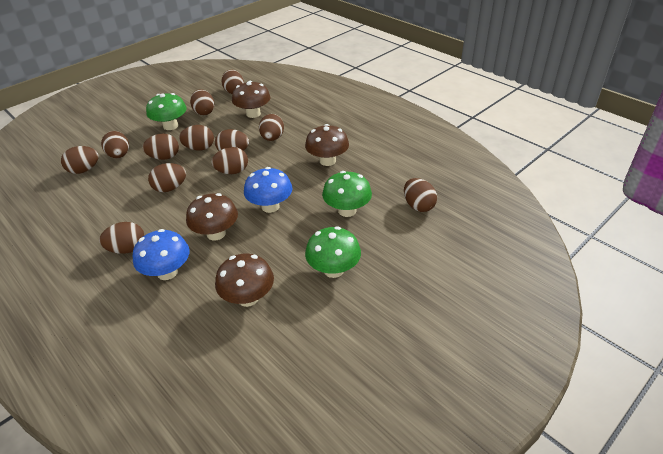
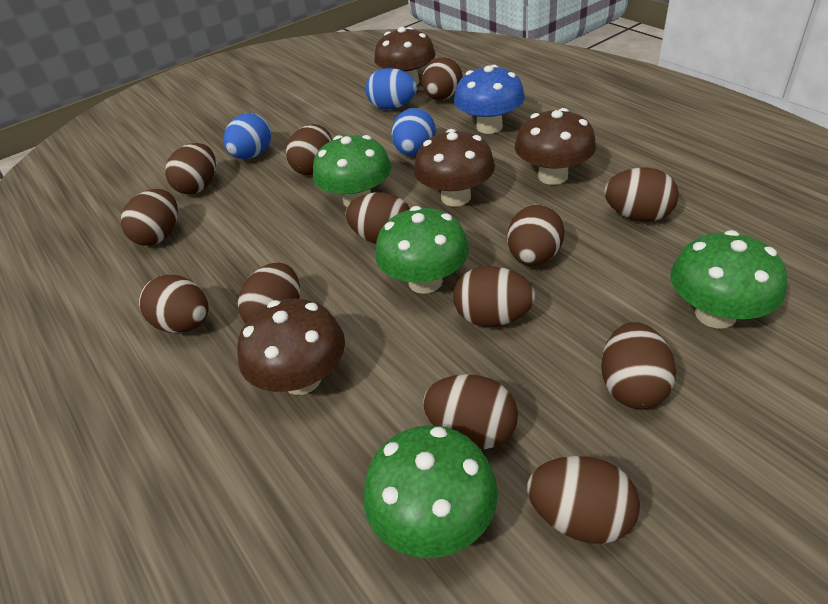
blue egg: none = 0 -> [223,113,271,159] [365,68,417,110] [391,108,436,156] = 3
blue mushroom: [132,229,189,280] [244,167,292,213] = 2 -> [454,65,525,134] = 1
brown egg: [61,146,99,174] [99,222,145,254] [101,131,129,158] [143,134,179,160] [148,163,186,192] [179,125,214,151] [190,89,214,115] [211,147,248,174] [215,129,249,151] [222,70,244,94] [259,114,284,141] [404,178,437,212] = 12 -> [121,189,178,246] [139,275,209,333] [165,143,216,194] [238,263,300,324] [286,124,332,175] [346,192,410,244] [422,57,463,100] [423,374,518,449] [453,266,535,327] [507,205,565,266] [527,456,640,544] [601,322,676,409] [604,168,679,222] = 13
green mushroom: [146,93,187,130] [305,226,361,278] [322,171,372,217] = 3 -> [313,135,392,207] [363,425,498,558] [375,206,469,294] [670,230,787,329] = 4

